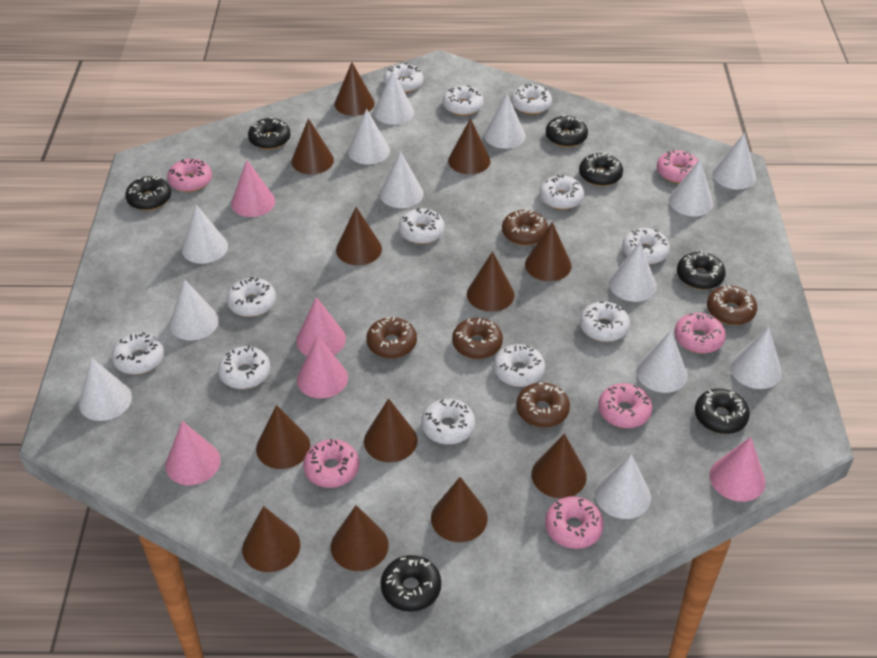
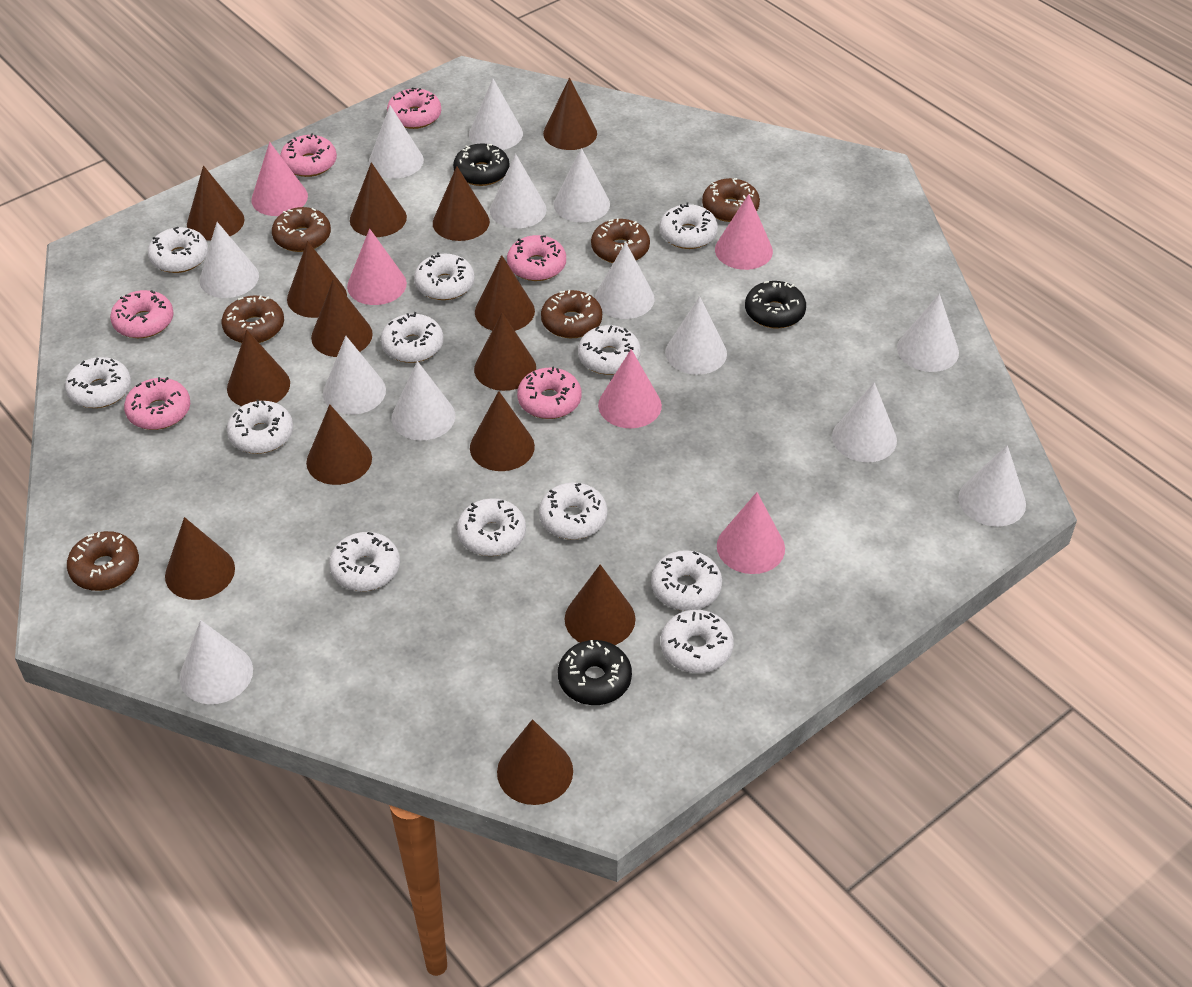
black donut: [125,176,171,211] [248,117,291,150] [381,555,441,612] [546,115,588,147] [579,153,623,186] [677,251,726,290] [695,389,750,434] = 7 -> [453,143,510,186] [558,640,632,705] [745,281,806,329] = 3
brown cone: [242,506,300,572] [256,405,310,469] [291,118,334,174] [331,505,389,571] [335,62,375,116] [336,207,382,265] [364,398,418,462] [431,477,488,542] [448,118,491,174] [467,251,514,312] [525,222,572,281] [531,434,587,498] = 12 -> [165,517,235,600] [187,166,245,241] [227,330,290,406] [287,241,347,318] [306,404,372,485] [311,279,373,357] [350,162,407,237] [433,166,490,241] [470,391,535,471] [474,312,536,391] [475,255,535,331] [497,719,573,805] [543,77,597,150] [565,564,635,645] = 14
brown donut: [366,317,417,359] [452,318,503,359] [502,209,548,245] [516,382,570,428] [707,285,757,325] = 5 -> [67,531,139,591] [222,295,284,343] [272,207,331,252] [541,290,602,338] [591,218,650,263] [702,178,760,222] = 6

